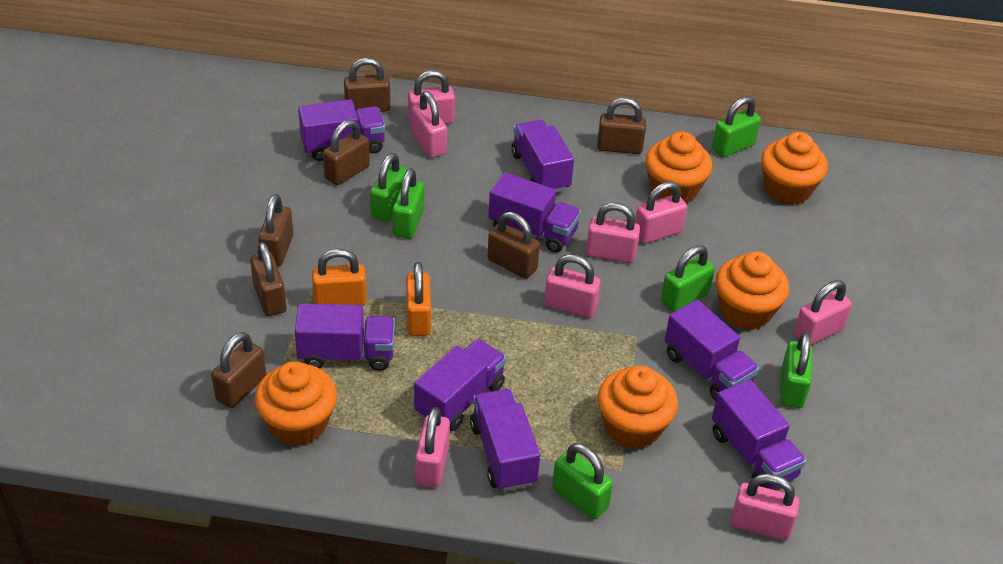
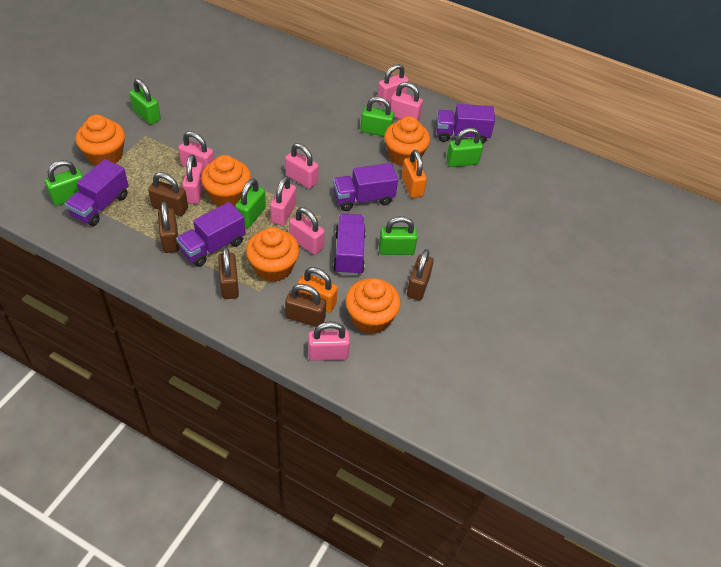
brown padlock: [211,332,266,408] [250,242,286,316] [258,194,293,266] [323,120,370,185] [344,58,391,112] [488,212,540,279] [597,97,646,154] = 7 -> [148,172,188,216] [158,202,179,253] [218,247,239,299] [285,284,326,327] [407,249,434,300] = 5
purple truck: [295,304,395,371] [298,99,386,161] [414,339,506,431] [470,389,540,491] [488,172,581,253] [511,120,574,192] [665,300,759,401] [712,379,806,489] = 8 -> [65,159,129,226] [176,202,246,267] [333,163,398,211] [333,214,366,275] [436,104,495,144] = 5

